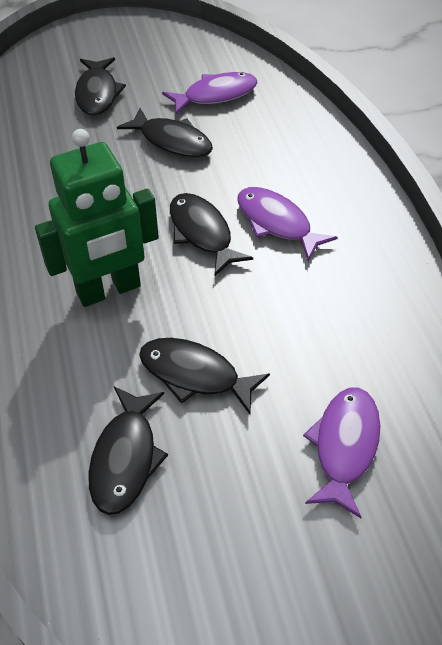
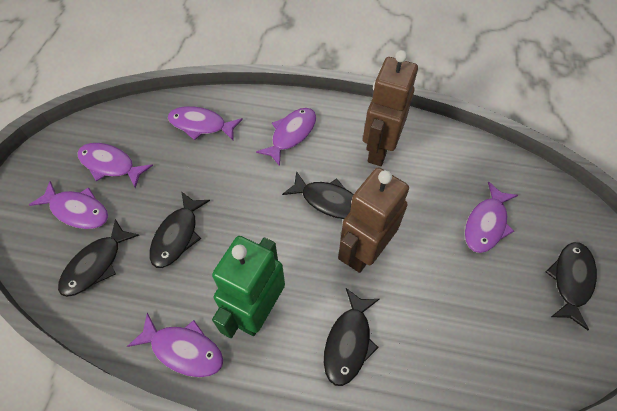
brown robot: none = 0 -> [338,168,409,273] [363,50,418,166] = 2
purple fish: [162,72,258,115] [237,187,338,261] [303,388,380,518] = 3 -> [29,181,108,229] [78,143,153,188] [127,313,223,377] [168,106,243,141] [256,108,316,166] [465,182,518,253] = 6

